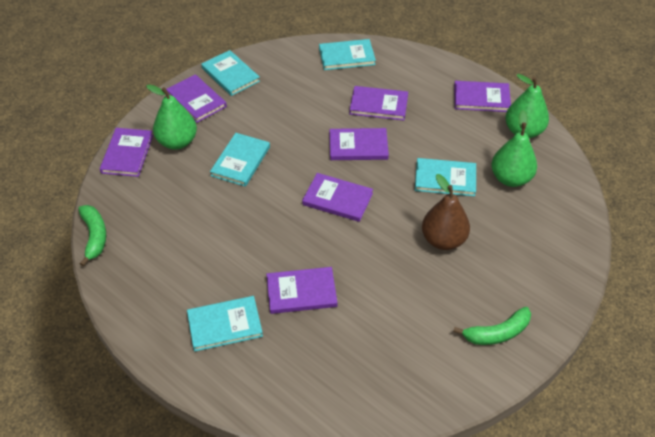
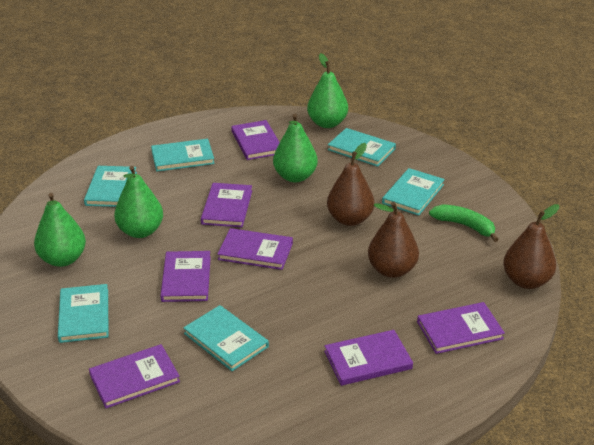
brown pear: [422,174,470,250] = 1 -> [327,143,374,226] [368,202,419,278] [503,204,559,289] = 3
green banana: [78,205,106,267] [453,307,531,345] = 2 -> [429,204,499,242] = 1
green pear: [146,84,197,150] [491,110,537,187] [505,74,549,138] = 3 -> [34,193,86,267] [114,166,163,238] [273,114,318,183] [307,53,348,128] = 4
turquoise book: [187,296,263,352] [201,50,260,96] [210,133,270,187] [319,39,376,70] [415,158,476,196] = 5 -> [58,284,108,343] [84,166,137,207] [151,139,215,172] [183,305,269,371] [328,128,396,167] [382,168,445,216] = 6

